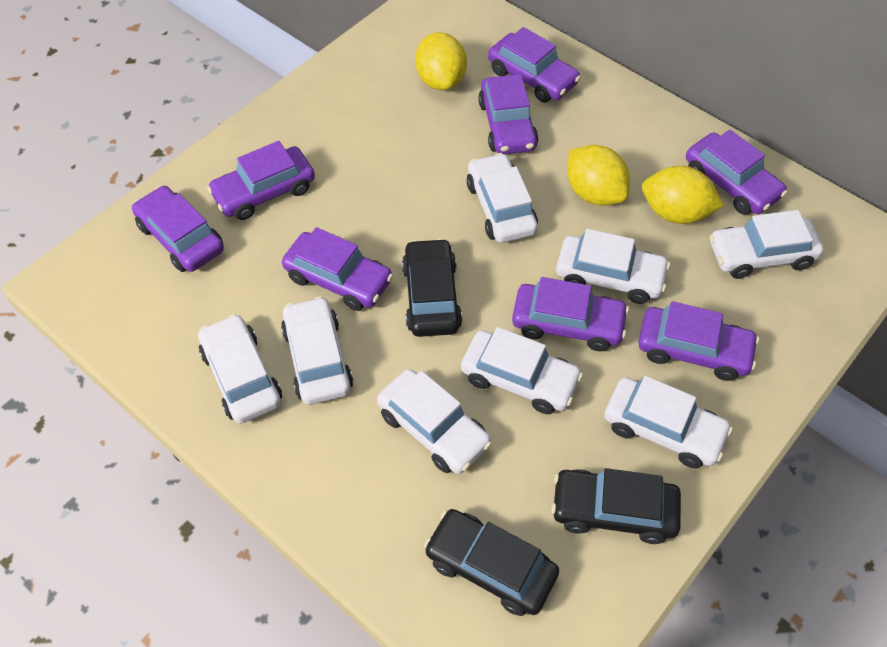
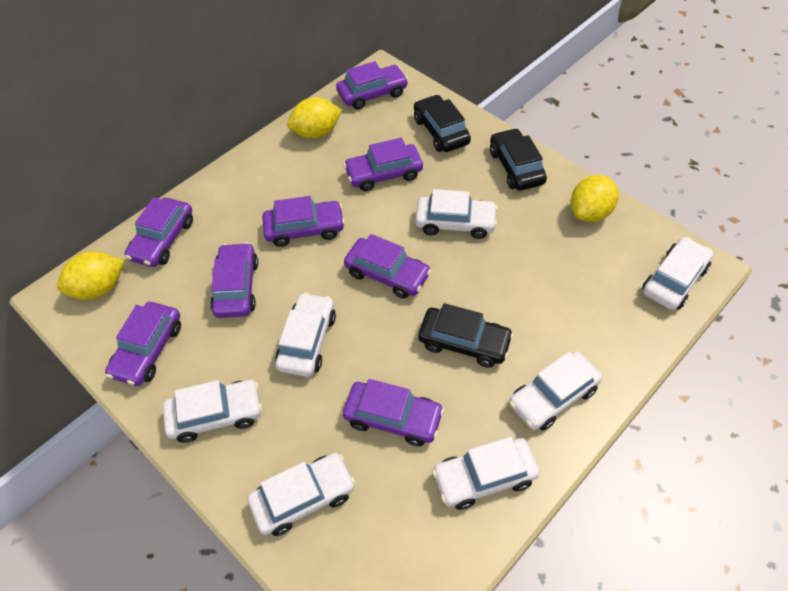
white car: [198,314,282,424] [281,296,353,405] [377,369,492,474] [461,327,583,414] [467,153,538,243] [556,229,670,304] [604,376,733,469] [710,210,824,279] = 8 -> [163,380,262,443] [247,453,356,536] [275,292,336,377] [415,189,498,239] [432,437,540,510] [509,352,602,430] [642,237,713,310] = 7

